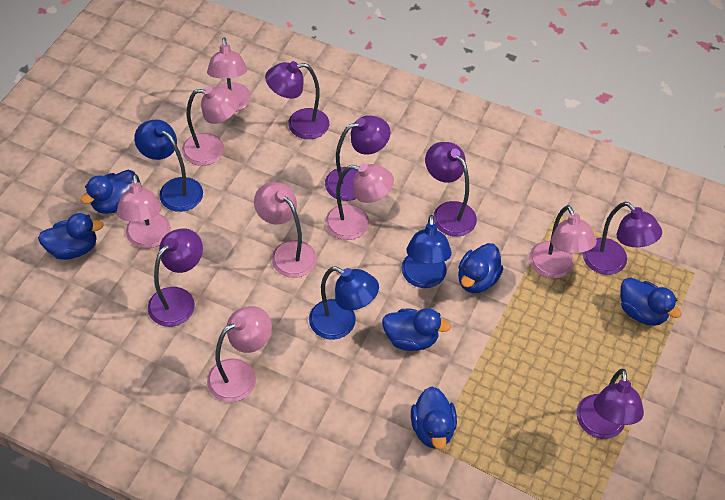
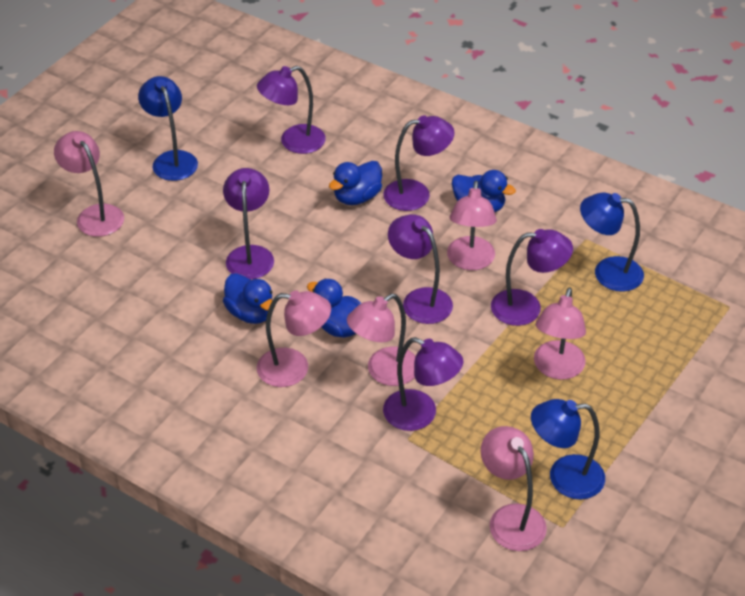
blue duck: [38,213,104,260] [81,170,135,214] [382,308,451,351] [411,386,457,450] [458,243,503,293] [620,277,682,326] = 6 -> [223,273,275,324] [307,279,361,338] [329,161,382,205] [452,170,516,212] = 4
pink lamp: [117,174,171,249] [182,86,240,166] [207,37,251,112] [207,306,272,402] [254,182,317,278] [325,164,394,240] [529,205,597,278] = 7 -> [54,131,124,237] [257,290,331,387] [347,294,416,386] [447,181,497,270] [481,426,547,551] [534,288,586,380] = 6

